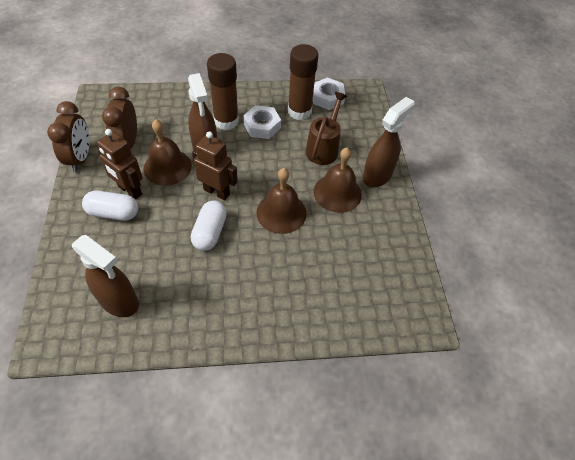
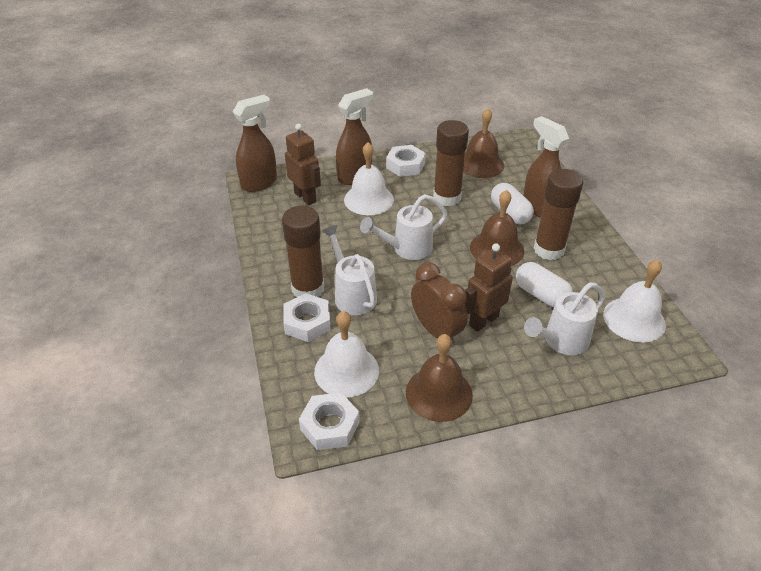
brown clock: [47,101,89,172] [102,87,137,149] = 2 -> [411,262,468,346] = 1
brown glue stick: [207,53,239,130] [288,44,318,120] = 2 -> [282,206,324,297] [433,120,469,206] [533,169,583,260] = 3
brown watering can: [306,92,347,165] = 1 -> none = 0
white bell: none = 0 -> [314,311,379,397] [344,142,394,215] [603,259,666,342] = 3
white nut: [243,105,281,139] [313,78,345,110] = 2 -> [283,293,331,342] [299,392,360,450] [386,145,426,177] = 3
white watering can: none = 0 -> [322,225,377,315] [360,194,447,260] [524,283,605,355] = 3

